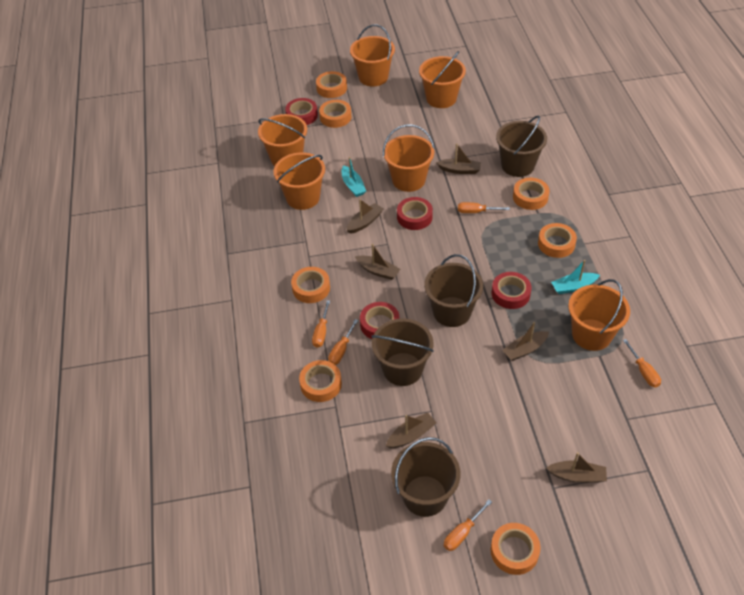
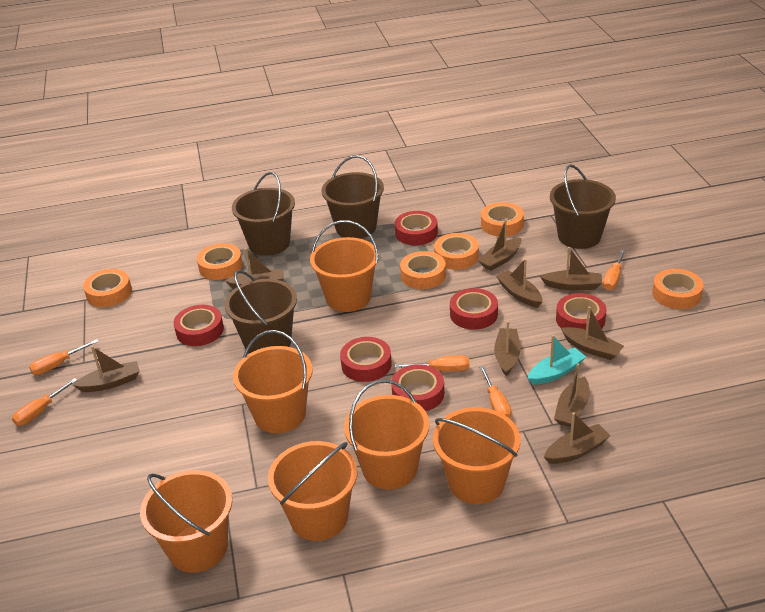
brown boat: [347,199,384,234] [355,244,400,280] [386,413,436,448] [436,143,481,174] [503,322,549,361] [546,452,607,483] = 6 -> [73,346,140,392] [225,248,284,289] [478,219,522,271] [494,321,520,376] [496,259,542,308] [540,247,602,290] [544,412,611,464] [554,363,589,427] [561,306,624,360] = 9
orange tape: [291,267,330,303] [299,360,342,402] [316,71,347,98] [319,100,352,128] [491,523,541,575] [513,178,550,210] [538,223,577,258] = 7 -> [83,269,132,307] [197,243,243,280] [400,251,446,289] [434,233,479,270] [481,202,524,236] [652,269,704,309] = 6
red tape: [285,98,318,125] [360,302,399,339] [397,197,433,230] [492,272,532,309] = 4 -> [173,305,224,346] [340,337,392,382] [391,364,444,411] [395,211,438,245] [450,288,498,330] [556,293,606,330] = 6
turquoise boat: [342,157,366,197] [551,260,600,294] = 2 -> [528,335,586,385] = 1

